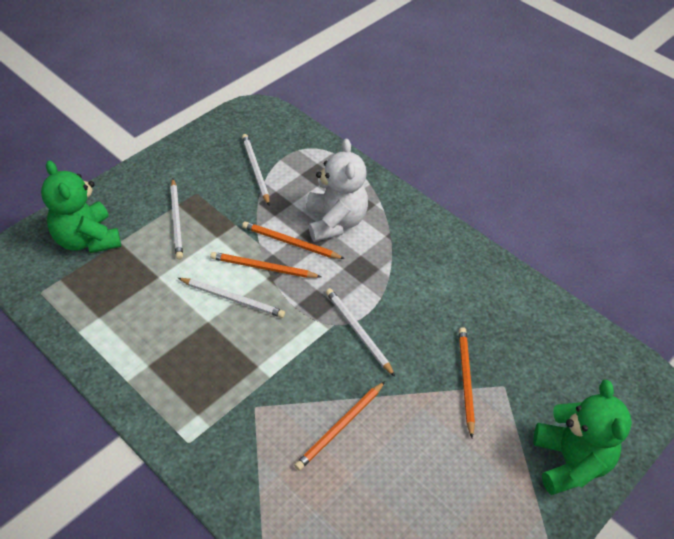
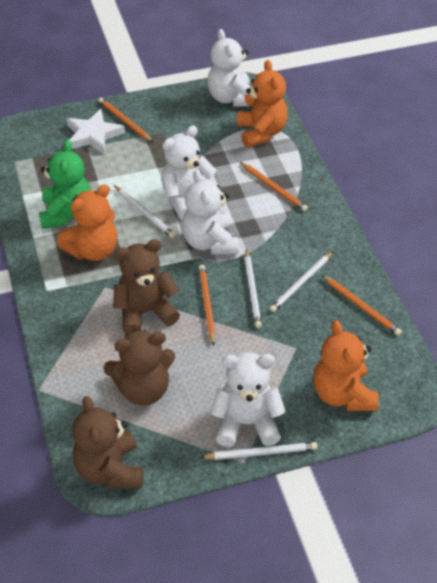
brown teddy bear: none = 0 -> [72,396,143,489] [103,330,175,406] [113,239,180,334] = 3
green teddy bear: [41,160,121,253] [533,380,632,495] = 2 -> [39,139,91,229] = 1
orange teddy bear: none = 0 -> [57,184,118,261] [237,60,288,148] [313,320,379,411] = 3
white star: none = 0 -> [67,109,125,154] = 1
white teddy bear: [307,139,368,242] = 1 -> [161,126,216,220] [182,170,238,255] [207,29,253,107] [210,352,286,447] = 4

